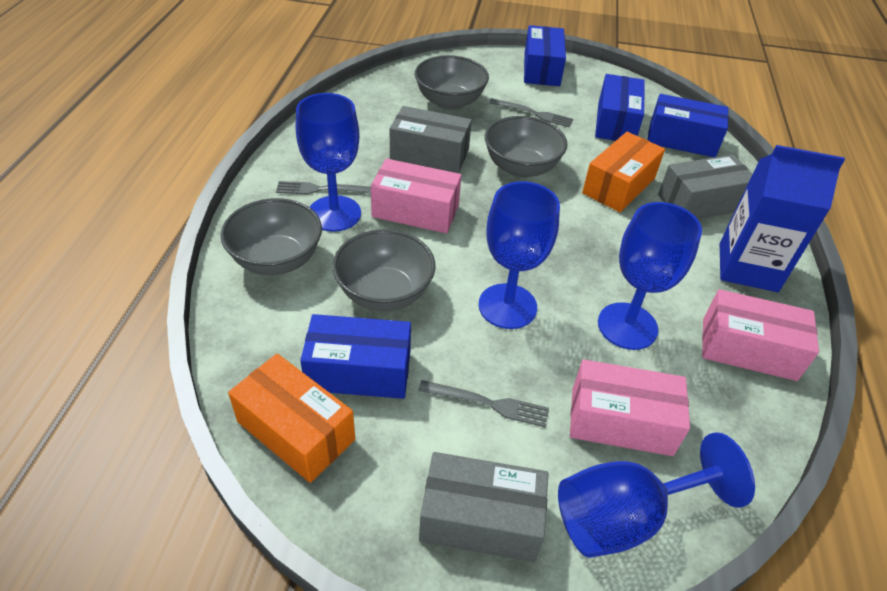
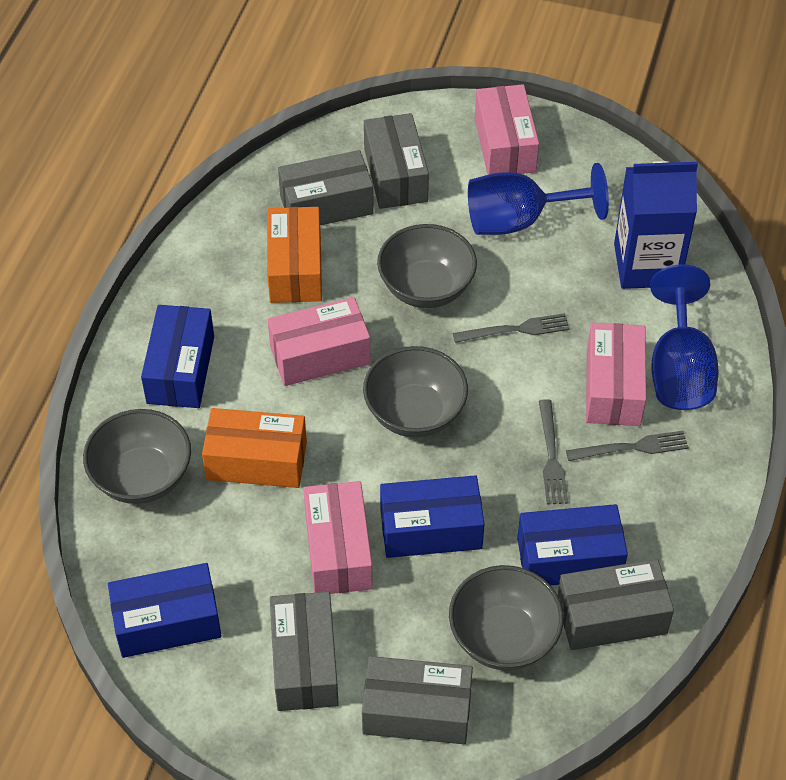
blue goblet: [296,93,361,232] [478,181,560,329] [558,432,755,558] [598,202,702,350] = 4 -> [468,163,609,235] [650,264,719,410] = 2
grey box: [390,106,472,173] [419,452,548,562] [658,155,753,219] = 3 -> [270,592,339,711] [278,150,374,225] [362,656,473,744] [364,113,429,209] [558,559,674,650] = 5
pink box: [371,159,461,233] [570,359,690,456] [702,289,819,381] = 3 -> [268,297,371,386] [303,481,373,594] [475,84,539,175] [586,323,646,426] = 4

